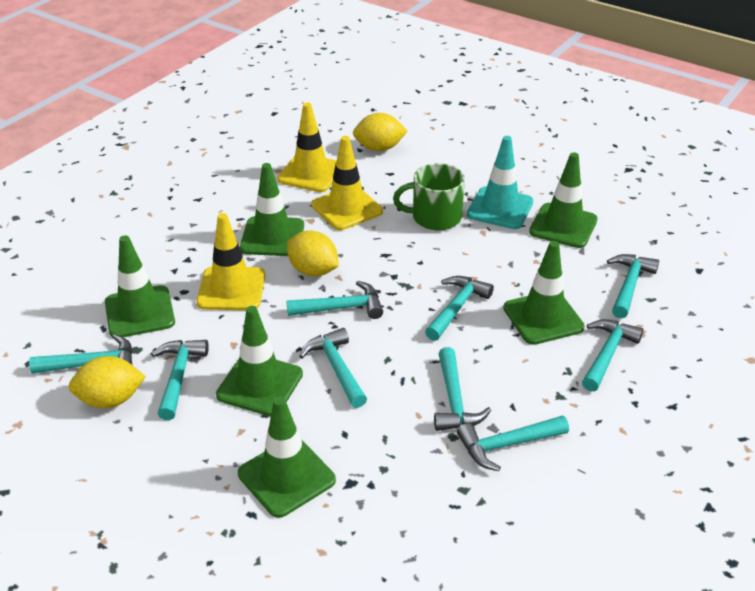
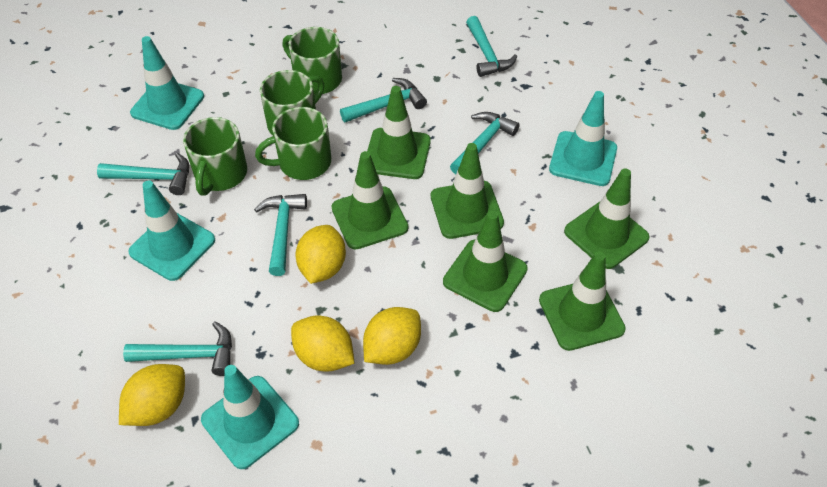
green mug: [393,163,465,230] = 1 -> [183,117,247,196] [255,107,331,180] [260,70,324,136] [282,27,342,95] = 4
turquoise hammer: [29,334,133,374] [151,340,209,420] [286,281,383,319] [299,328,367,408] [425,276,494,341] [434,347,491,431] [457,415,569,471] [582,319,644,392] [607,254,659,318] = 9 -> [97,153,189,195] [123,321,232,376] [254,194,307,276] [340,78,427,122] [450,112,520,174] [466,16,517,77] = 6
turquoise traffic cone: [467,136,533,229] = 1 -> [128,180,215,281] [130,36,204,130] [201,365,299,469] [549,91,617,186] = 4
yellow lemon: [69,356,146,408] [287,231,339,276] [353,113,408,151] = 3 -> [119,364,185,426] [291,315,355,372] [295,225,346,284] [363,307,421,365] = 4
yellow traffic cone: [197,213,265,310] [277,103,337,192] [311,136,383,230] = 3 -> none = 0

